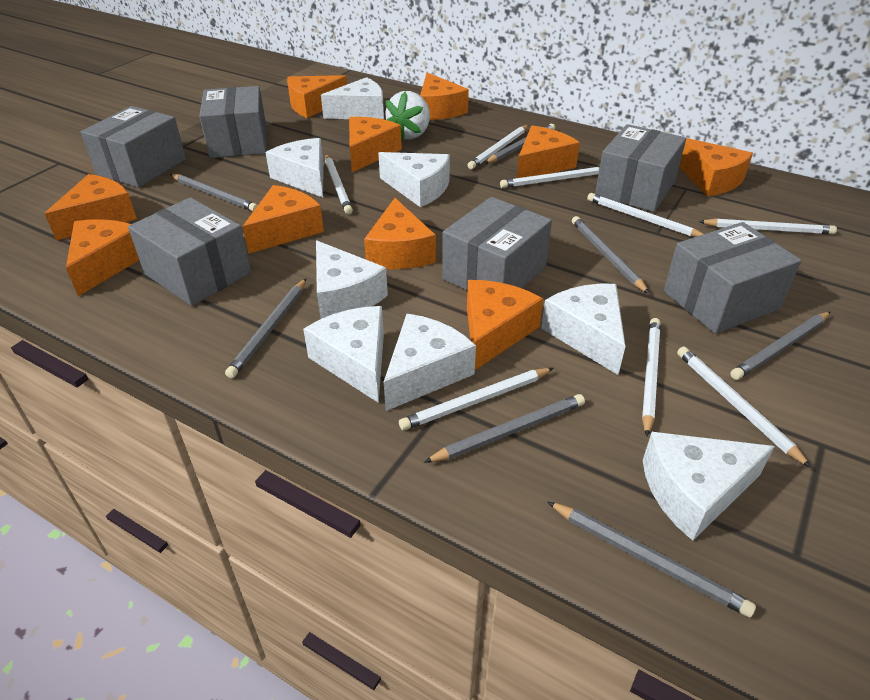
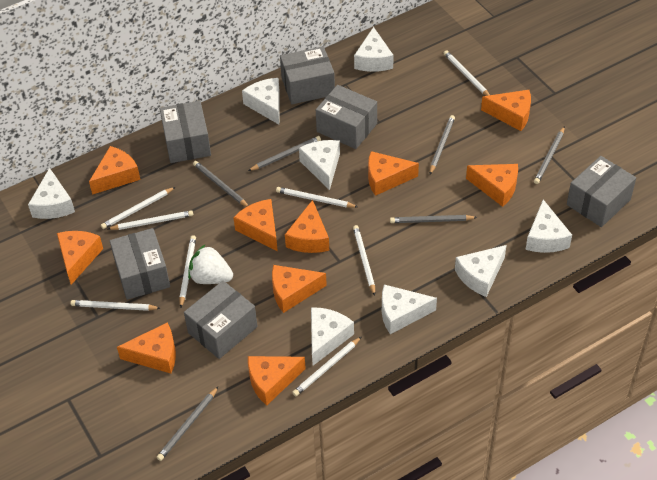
grey pencil: [170,174,258,211] [225,279,306,378] [424,394,585,463] [484,124,555,164] [547,501,756,618] [572,216,649,294] [730,312,830,380] = 7 -> [157,387,218,461] [193,161,248,207] [248,136,321,171] [390,215,477,223] [430,115,455,174] [534,126,565,184] = 6

